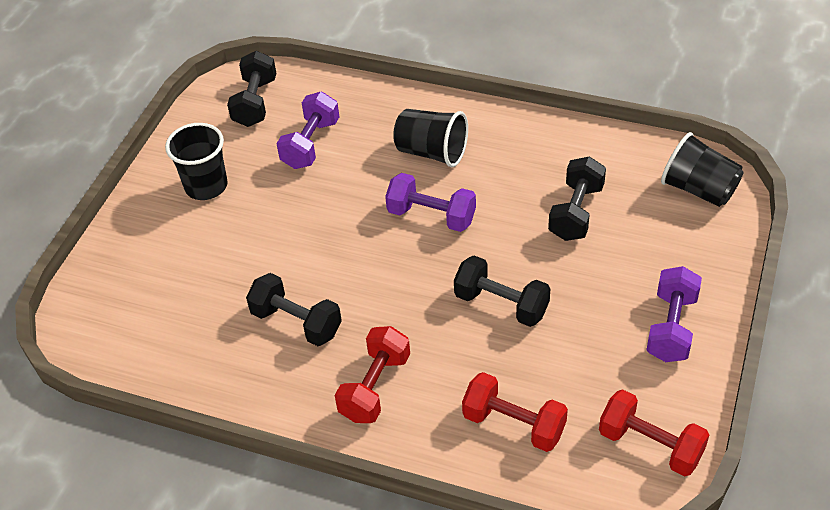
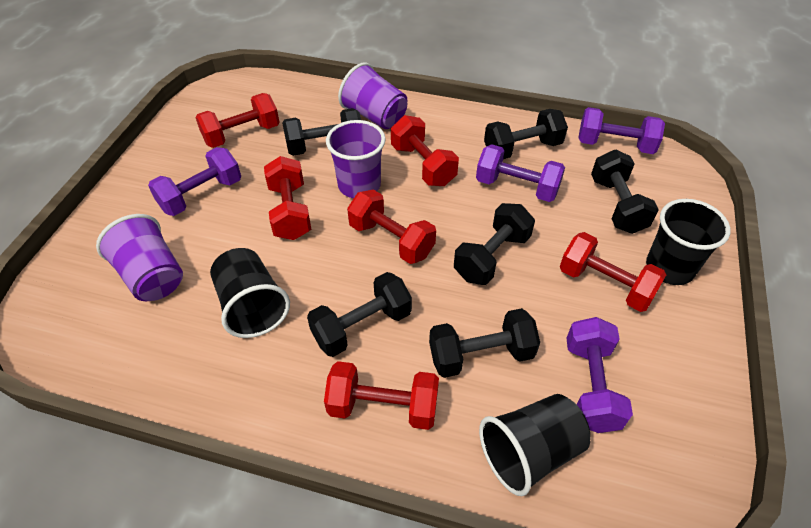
black dumbbell: [227,51,276,127] [246,273,342,346] [454,255,550,327] [548,156,606,241] = 4 -> [282,108,361,156] [307,272,412,357] [429,308,540,378] [454,203,535,285] [484,109,568,159] [591,150,659,234] = 6
purple cup: none = 0 -> [96,214,183,301] [326,120,385,198] [338,63,407,129] = 3
purple dumbbell: [276,92,339,169] [385,173,476,232] [646,266,702,362] = 3 -> [148,147,241,216] [476,144,565,202] [566,317,633,433] [578,107,665,154] = 4
red dumbbell: [335,326,410,423] [462,372,568,452] [599,389,709,476] = 3 -> [195,93,279,148] [264,156,311,240] [324,361,439,430] [347,190,436,264] [391,115,459,186] [560,232,666,312] = 6

